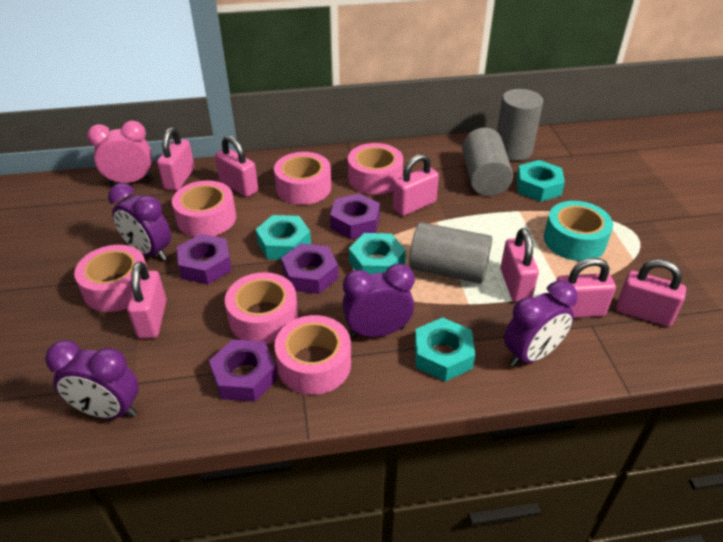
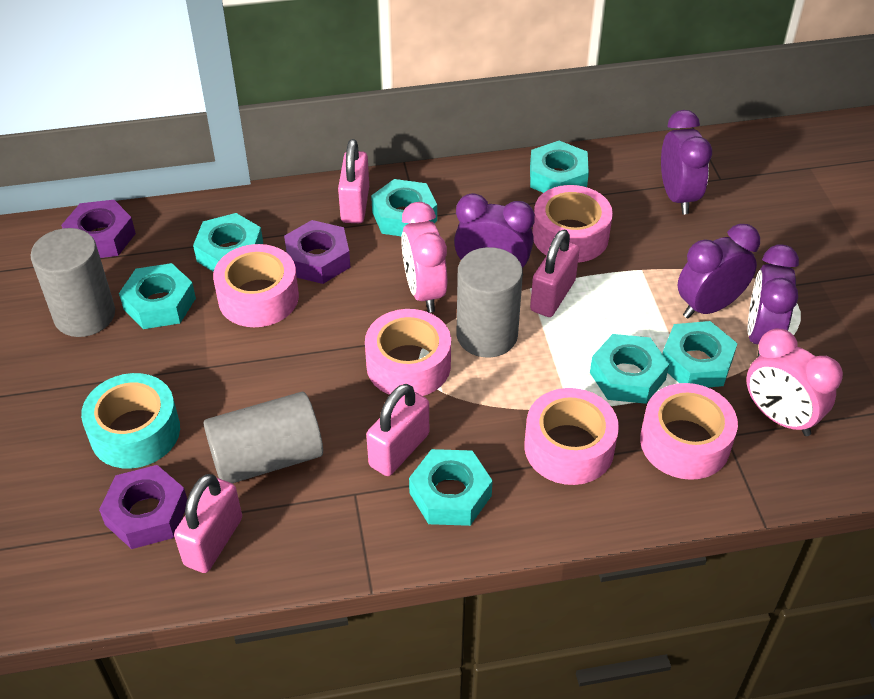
pink clock: [87,121,152,185] = 1 -> [401,202,447,312] [746,329,843,436] = 2
pink padlock: [127,261,167,338] [157,127,195,191] [215,135,258,197] [393,154,439,216] [501,228,539,302] [556,258,616,318] [616,259,686,327] = 7 -> [174,474,242,573] [338,139,369,223] [366,384,429,476] [530,229,580,317] = 4
pink tape: [74,245,148,312] [172,180,236,237] [225,272,298,344] [274,152,331,205] [274,315,351,395] [348,143,403,195] = 6 -> [213,244,299,327] [365,309,451,396] [524,388,619,485] [532,185,613,263] [640,383,738,480] = 5
purple nut: [177,234,232,284] [209,339,278,402] [281,243,338,294] [330,193,380,239] = 4 -> [61,200,136,258] [99,465,187,549] [284,220,350,284] = 3
turquoise nut: [255,215,311,260] [349,233,406,274] [415,318,475,382] [516,160,565,202] = 4 -> [119,263,196,329] [193,213,263,272] [371,179,437,236] [409,449,493,526] [530,141,589,193] [590,334,669,404] [663,321,738,388] = 7

